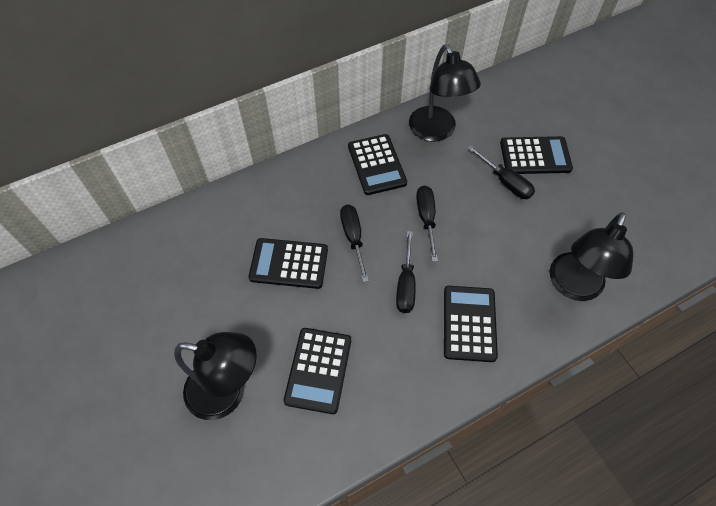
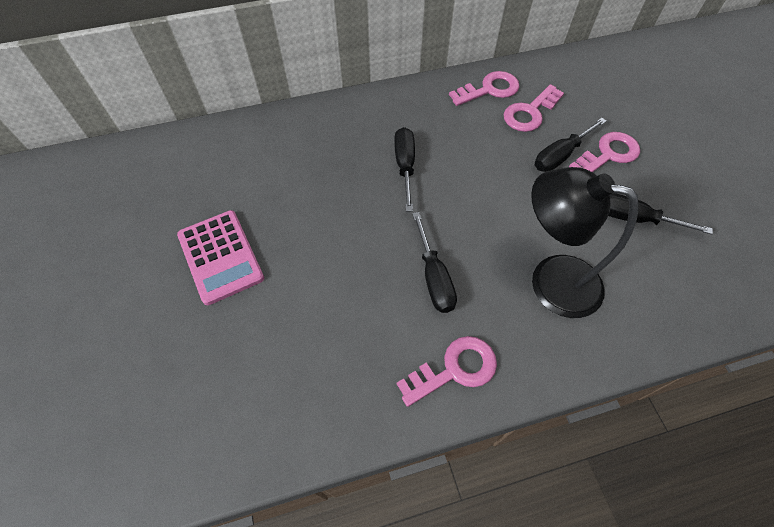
black calculator: [248,238,328,289] [284,328,351,414] [348,134,407,195] [444,286,498,362] [500,136,573,174] = 5 -> none = 0
black lamp: [174,332,257,420] [409,44,481,141] [550,212,633,301] = 3 -> [531,167,639,318] = 1
pink calculator: none = 0 -> [177,210,264,305] = 1
pink key: none = 0 -> [397,336,497,407] [449,71,520,106] [503,84,564,132] [569,132,640,172] = 4

